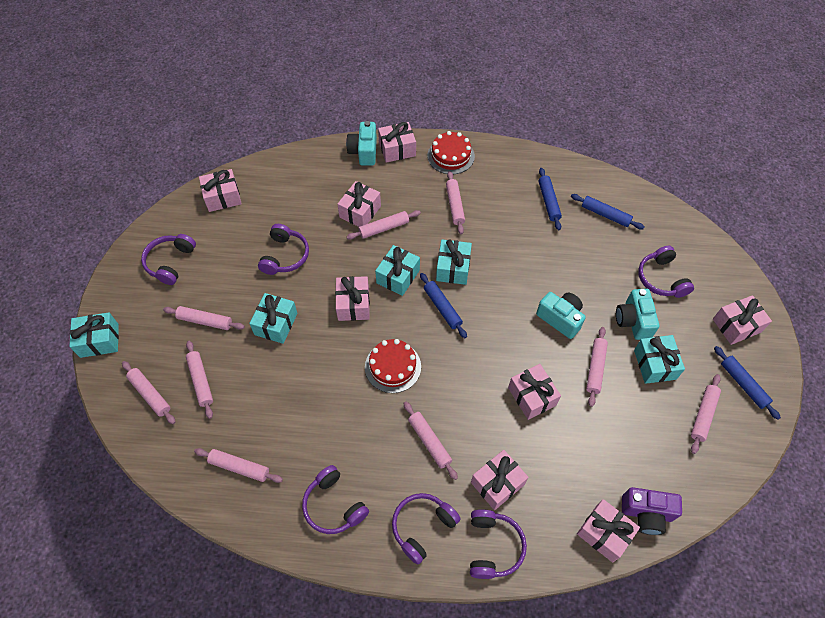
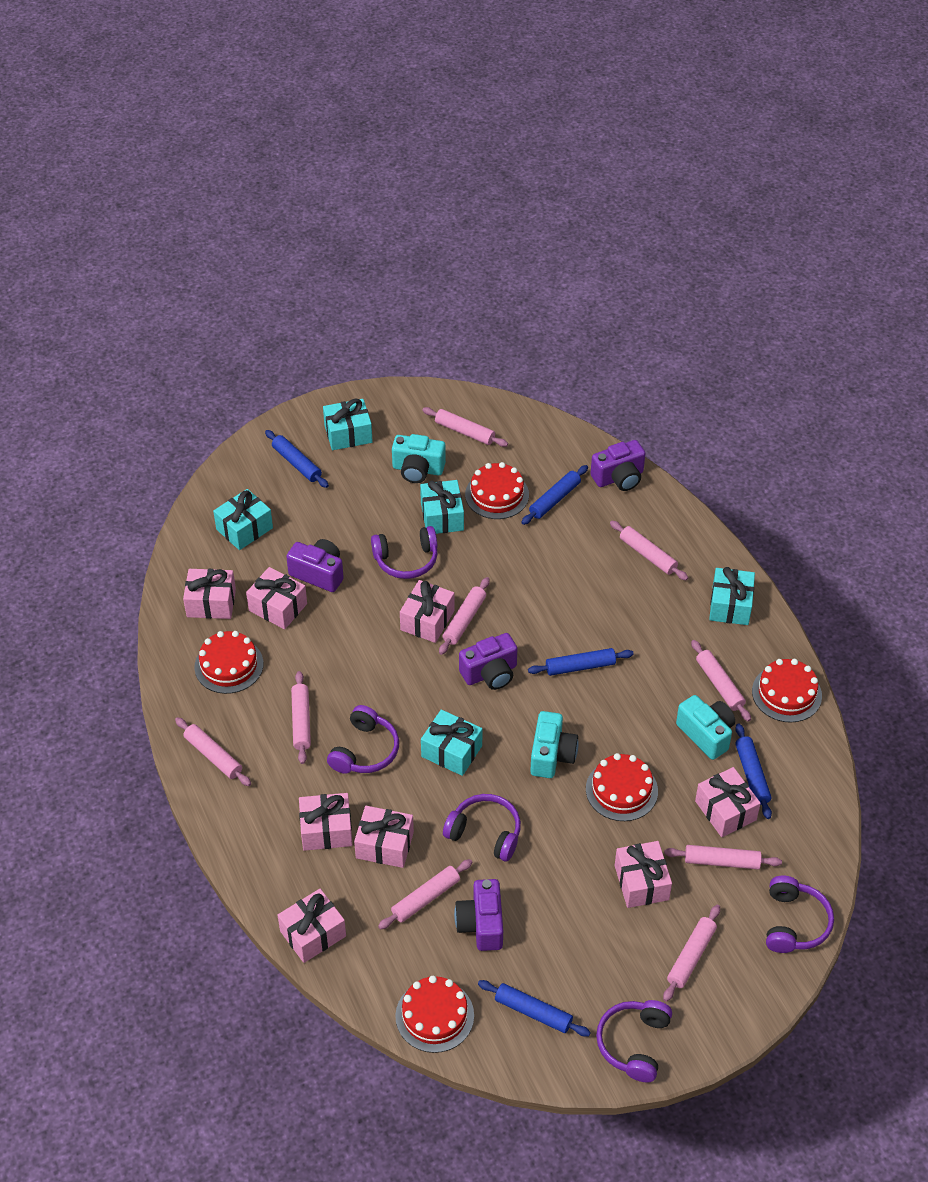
blue rolling pin: [420,273,467,338] [539,168,562,230] [571,194,644,229] [714,346,781,420] = 4 -> [265,430,329,488] [478,980,591,1037] [521,465,588,525] [528,648,634,676] [735,723,772,819] = 5
purple camera: [622,487,682,535] = 1 -> [286,539,344,592] [454,879,503,951] [459,633,517,690] [590,440,645,491] = 4
purple headphones: [141,234,196,285] [258,224,309,275] [302,465,369,534] [392,493,460,565] [470,509,527,579] [638,246,694,298] = 6 -> [327,705,399,774] [371,526,437,579] [443,794,521,861] [596,1000,672,1082] [766,875,834,953] = 5
red cake: [365,339,421,393] [427,131,475,174] = 2 -> [194,631,263,694] [395,976,474,1053] [465,462,529,519] [586,753,658,821] [752,659,822,722] = 5

